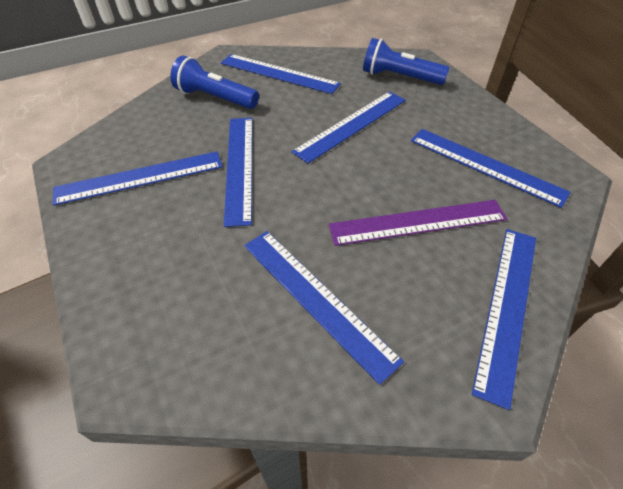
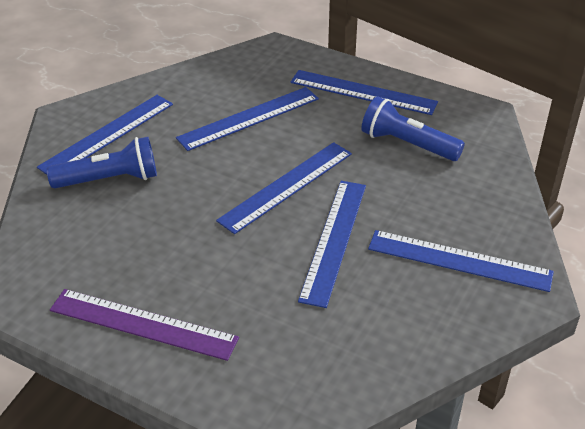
blue ruler: [53,151,223,206] [221,54,341,94] [224,118,253,227] [244,231,404,385] [292,91,406,164] [411,129,571,208] [472,229,536,410] = 7 -> [37,95,173,175] [176,87,319,151] [216,142,352,234] [290,70,438,115] [298,181,366,308] [368,230,554,292] = 6

